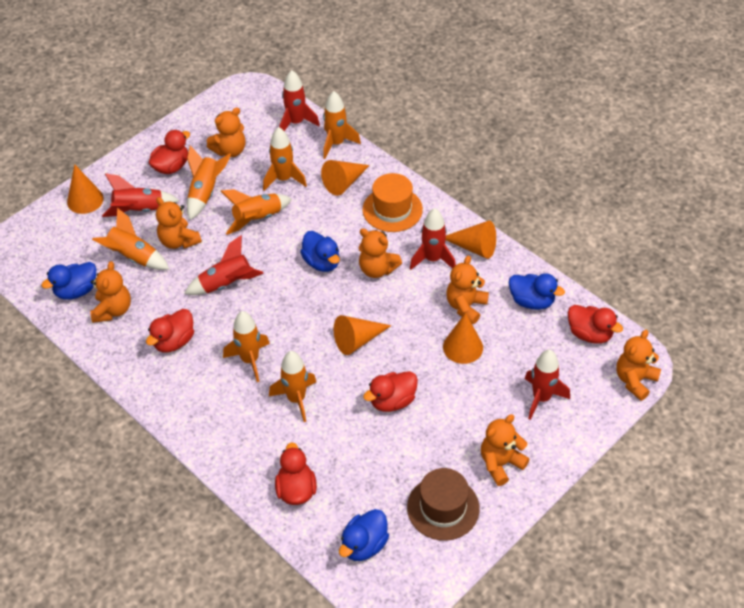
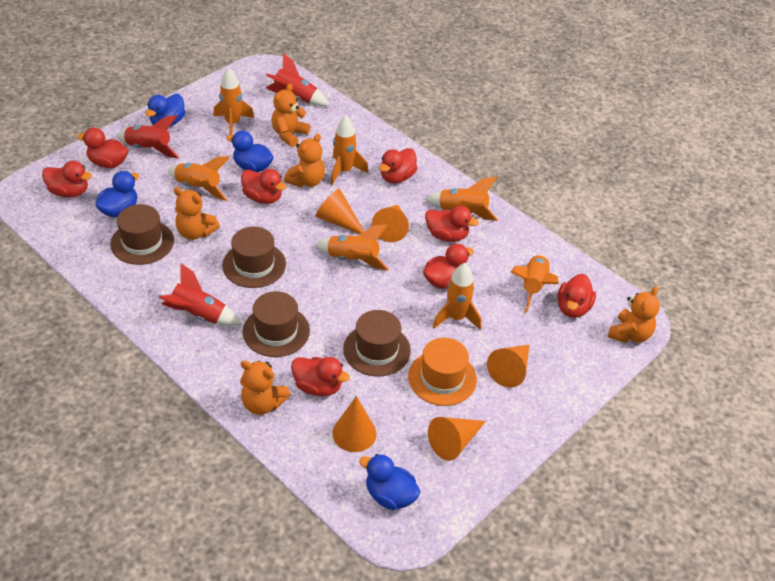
brown hat: [407,468,480,541] = 1 -> [110,204,174,265] [222,227,286,288] [243,291,310,357] [343,310,411,377] = 4
orange teddy bear: [90,261,131,323] [156,197,202,249] [207,107,245,157] [359,228,402,278] [446,255,489,324] [481,414,530,486] [616,330,661,401] = 7 -> [174,187,220,240] [240,360,291,415] [271,83,310,147] [284,134,325,187] [608,287,660,343] = 5
red duck: [146,309,194,352] [149,130,190,174] [275,442,317,505] [363,371,418,412] [568,305,623,344] = 5 -> [42,161,92,198] [77,127,128,168] [241,169,286,204] [291,357,350,396] [379,148,418,183] [423,244,474,289] [425,206,479,242] [557,274,596,318] = 8
red rocket: [102,173,180,217] [184,235,264,295] [280,70,320,131] [410,208,456,270] [525,350,570,420] = 5 -> [116,115,179,159] [159,263,241,326] [266,53,329,106] = 3

